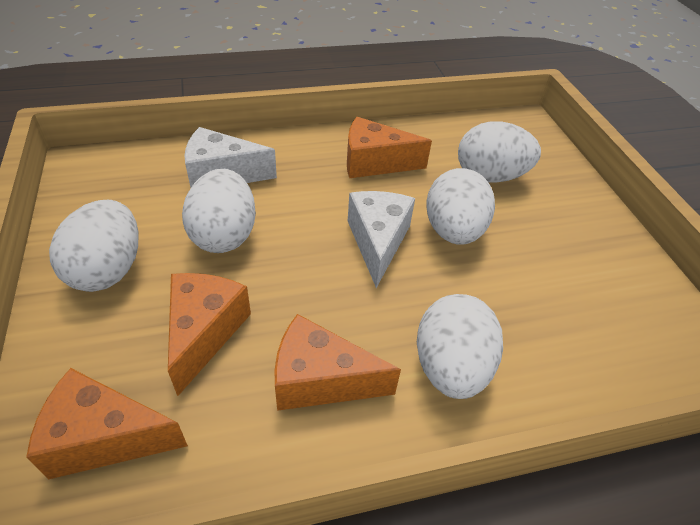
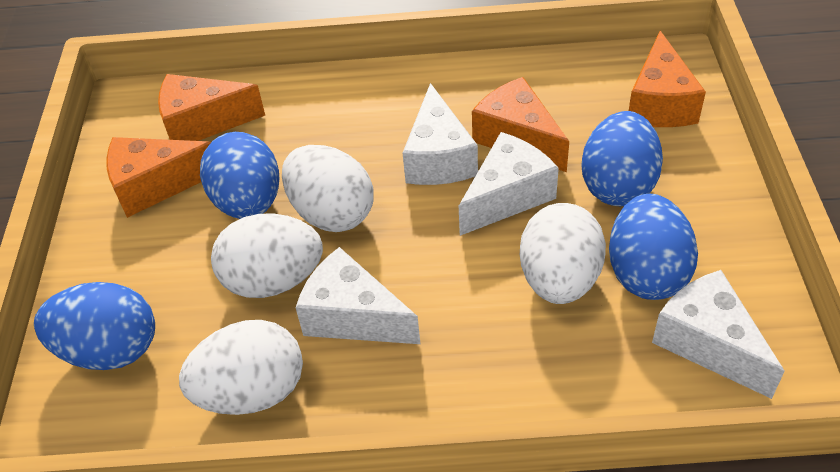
blue egg: none = 0 -> [34,282,155,370] [200,132,279,219] [581,111,663,206] [609,194,698,300] = 4
white cheese: [185,127,277,188] [348,191,415,288] = 2 -> [296,247,420,344] [403,83,478,185] [459,132,559,236] [652,270,785,399] = 4
white egg: [49,200,138,292] [182,169,256,253] [417,294,503,399] [426,168,495,245] [458,121,541,183] = 5 -> [179,320,303,415] [211,213,323,298] [282,145,374,232] [520,203,606,304] = 4

